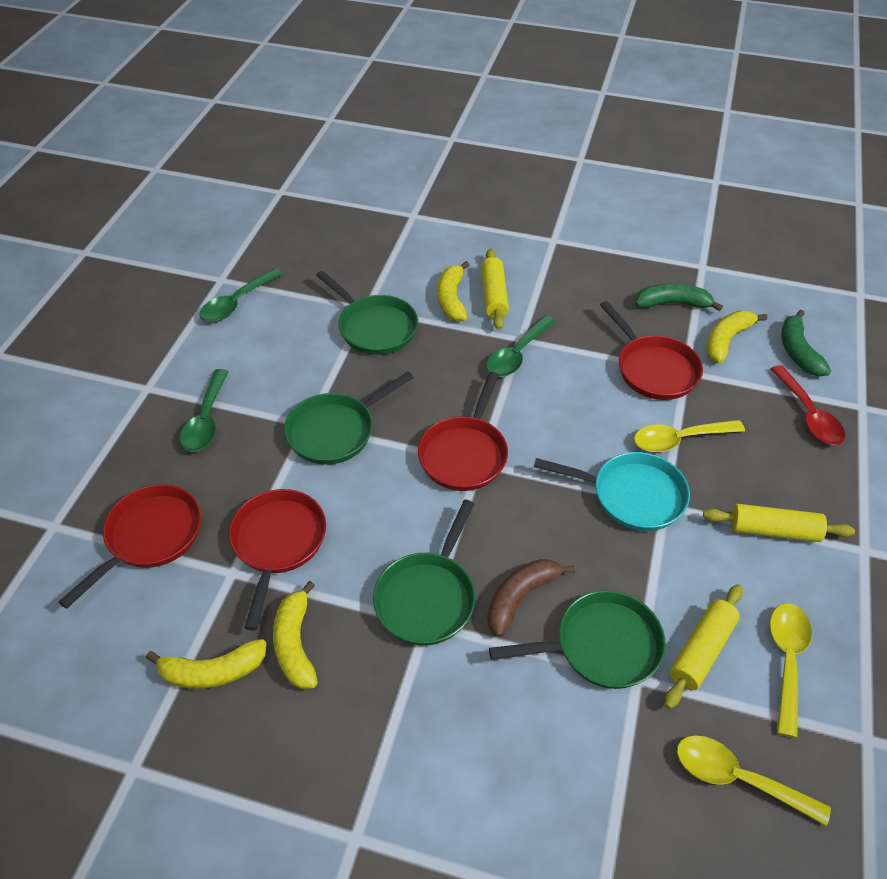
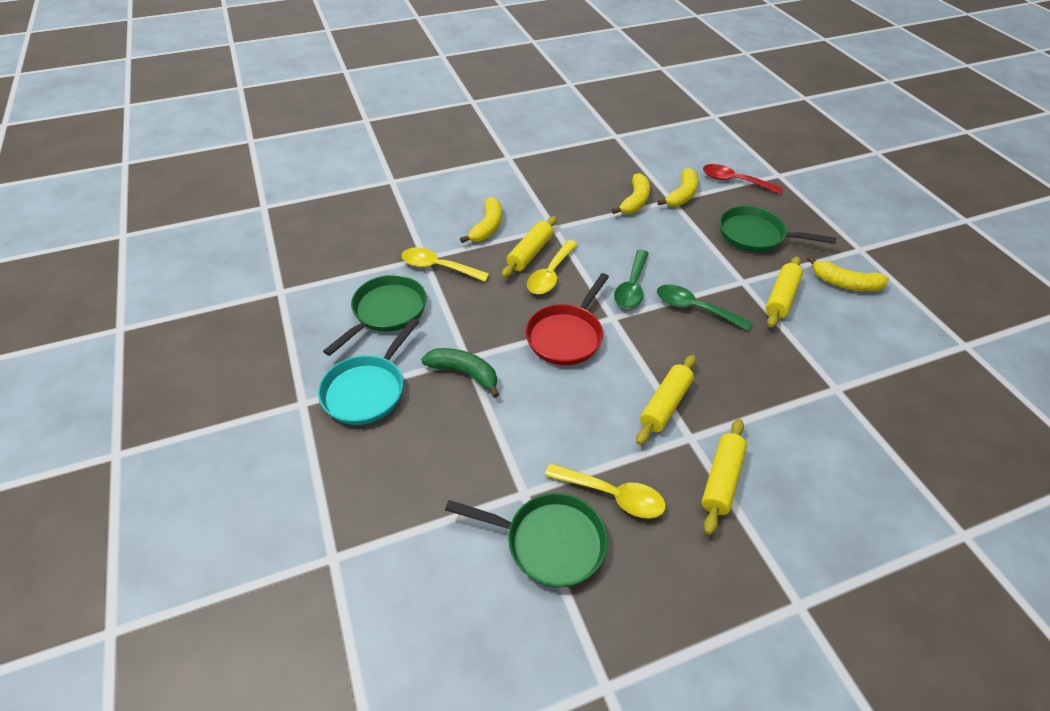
brown banana: [487,559,575,637] = 1 -> none = 0
green banana: [635,283,723,311] [781,310,831,376] = 2 -> [421,348,499,398] = 1
green pan: [284,371,414,465] [316,270,418,355] [373,500,476,646] [489,590,666,689] = 4 -> [323,275,427,356] [445,493,608,587] [719,206,836,252] = 3
green spoon: [180,369,229,452] [199,268,283,322] [486,315,556,377] = 3 -> [614,250,649,309] [657,284,752,330] = 2
red pan: [59,484,201,609] [229,489,326,631] [418,372,508,491] [600,301,703,400] = 4 -> [525,273,609,365] = 1
yellow rolling pin: [481,248,509,330] [664,584,743,709] [703,504,855,542] = 3 -> [502,216,557,278] [636,355,696,445] [702,419,747,535] [766,256,803,328] = 4

